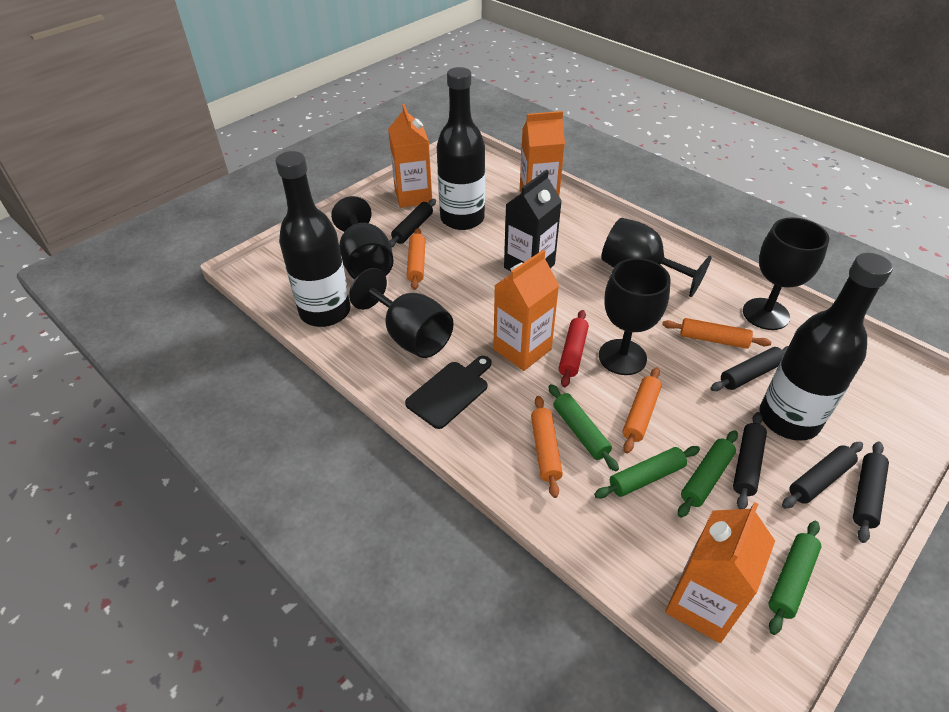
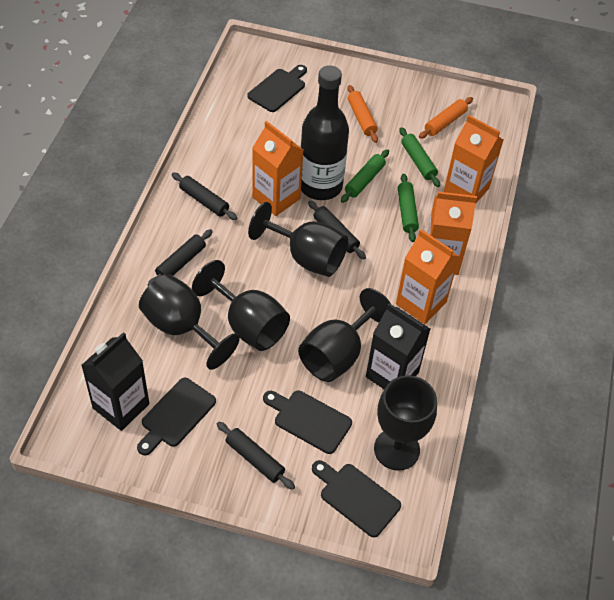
black bottle: [276,151,351,327] [437,67,485,230] [759,253,893,441] = 3 -> [300,65,349,200] = 1
black carton: [504,170,562,271] = 1 -> [81,332,149,431] [366,303,430,389] = 2
black cutting board: [405,356,491,429] = 1 -> [137,378,216,455] [247,65,307,112] [263,391,352,454] [312,460,401,537] = 4
black rolling pin: [389,199,436,248] [711,346,788,391] [733,412,767,509] [782,442,863,509] [853,441,889,543] = 5 -> [148,229,213,286] [172,172,237,220] [217,422,295,490] [308,201,366,259] = 4
green rolling pin: [548,384,619,472] [594,446,700,498] [678,430,738,518] [768,521,821,635] = 4 -> [341,149,389,203] [398,174,419,242] [399,127,440,187] = 3
orange rolling pin: [407,228,425,290] [531,396,563,498] [623,367,662,453] [662,318,771,349] = 4 -> [347,85,378,143] [419,97,473,139] = 2
red rolling pin: [559,310,589,387] = 1 -> none = 0

